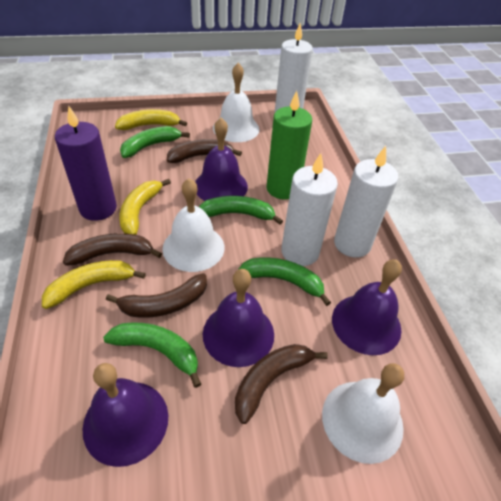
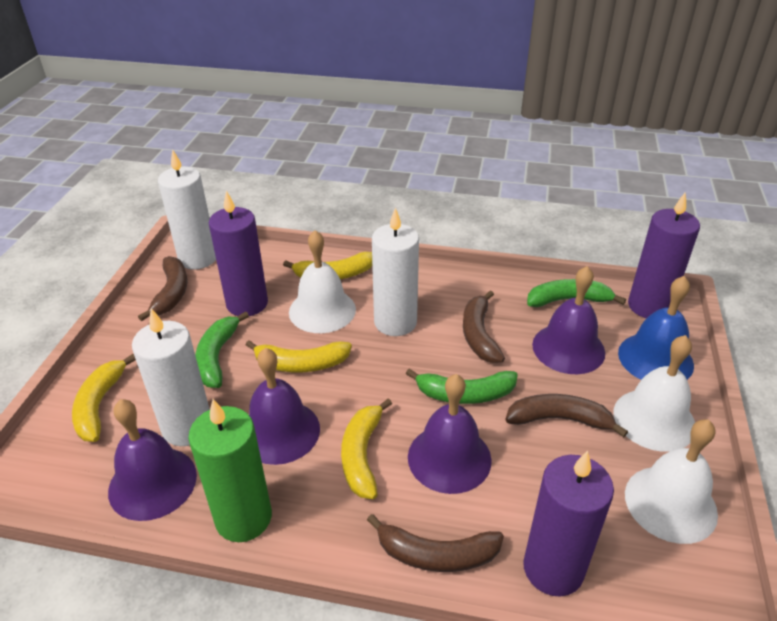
blue bell: none = 0 -> [618,276,694,380] = 1
green banana: [103,322,201,388] [120,126,190,158] [199,196,283,225] [239,257,331,306] = 4 -> [195,311,249,388] [406,368,518,404] [527,279,626,307] = 3
purple candle: [55,106,117,221] = 1 -> [209,191,268,316] [523,451,614,596] [628,193,700,318] = 3
yellow banana: [42,260,146,309] [115,109,187,130] [119,179,171,235] = 3 -> [72,354,136,442] [246,340,352,372] [283,252,372,279] [341,398,392,499] = 4

